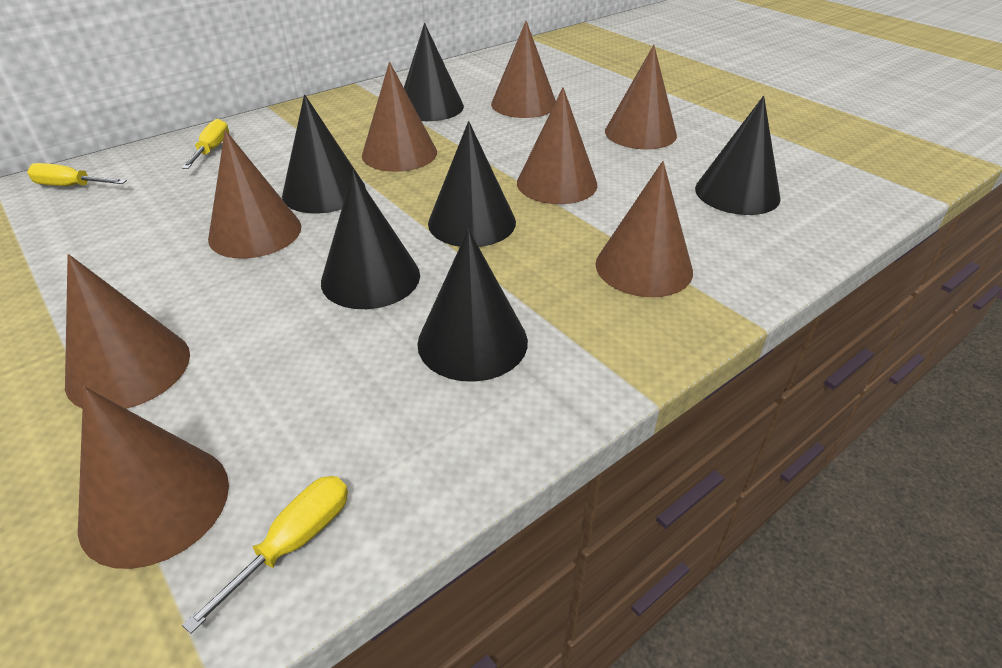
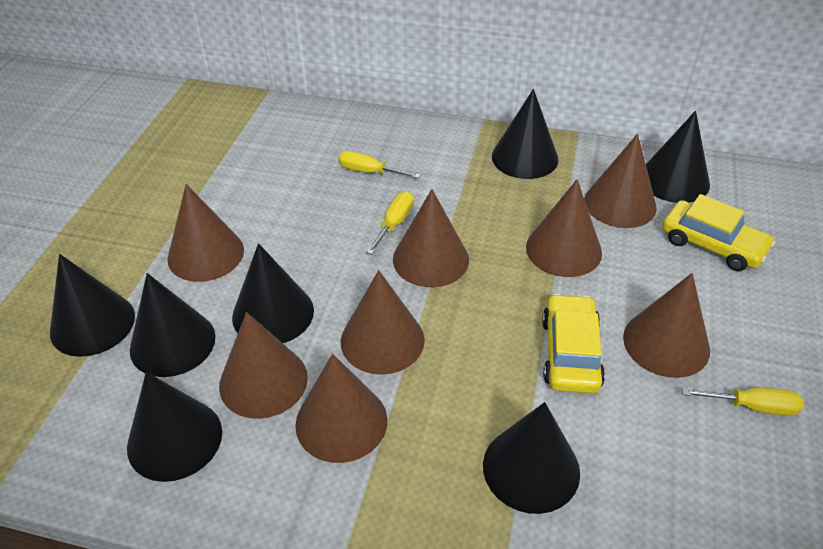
black cone: [282,94,366,214] [321,171,420,309] [404,23,464,121] [417,229,528,382] [428,121,516,247] [695,96,781,215] = 6 -> [50,254,135,357] [127,372,222,482] [130,273,215,377] [232,243,314,343] [483,402,580,514] [492,89,559,179] [646,111,710,203] = 7
yellow car: none = 0 -> [542,294,605,394] [662,194,775,271] = 2

